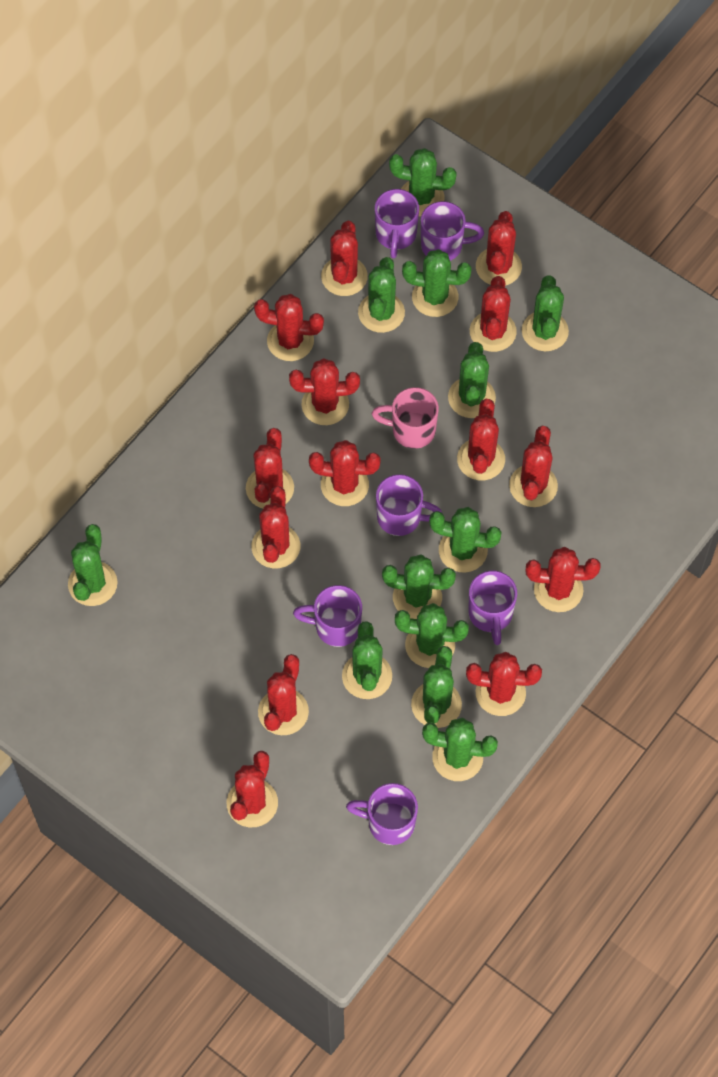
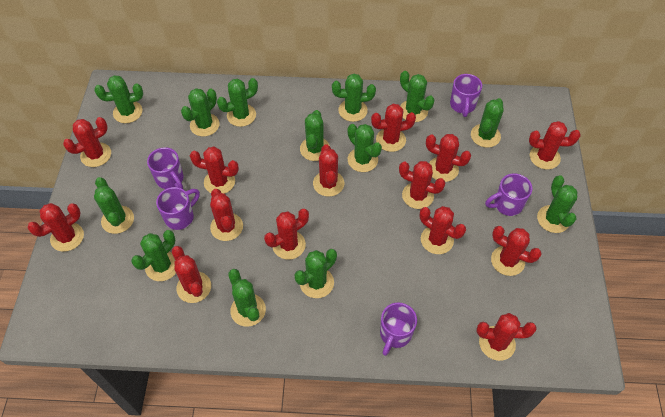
green cactus: [68,524,118,606] [342,621,392,699] [358,257,405,333] [382,555,456,619] [389,148,457,217] [395,603,469,668] [402,249,472,317] [411,646,462,728] [422,718,498,781] [429,507,502,572] [448,342,496,418] [522,275,569,351] = 12 -> [94,75,143,123] [94,177,134,234] [131,230,176,281] [181,88,220,136] [217,78,258,127] [228,269,266,327] [294,249,337,298] [300,110,330,161] [332,74,376,122] [348,124,382,172] [400,71,435,122] [471,98,504,148] [537,175,578,233] = 13
pink mug: [372,387,439,449] = 1 -> none = 0
purple mug: [293,585,362,647] [346,783,418,845] [374,189,419,258] [376,474,442,536] [421,201,484,261] [468,571,517,645] = 6 -> [147,147,183,189] [156,187,200,230] [380,302,417,356] [450,74,482,117] [485,173,532,216] = 5

